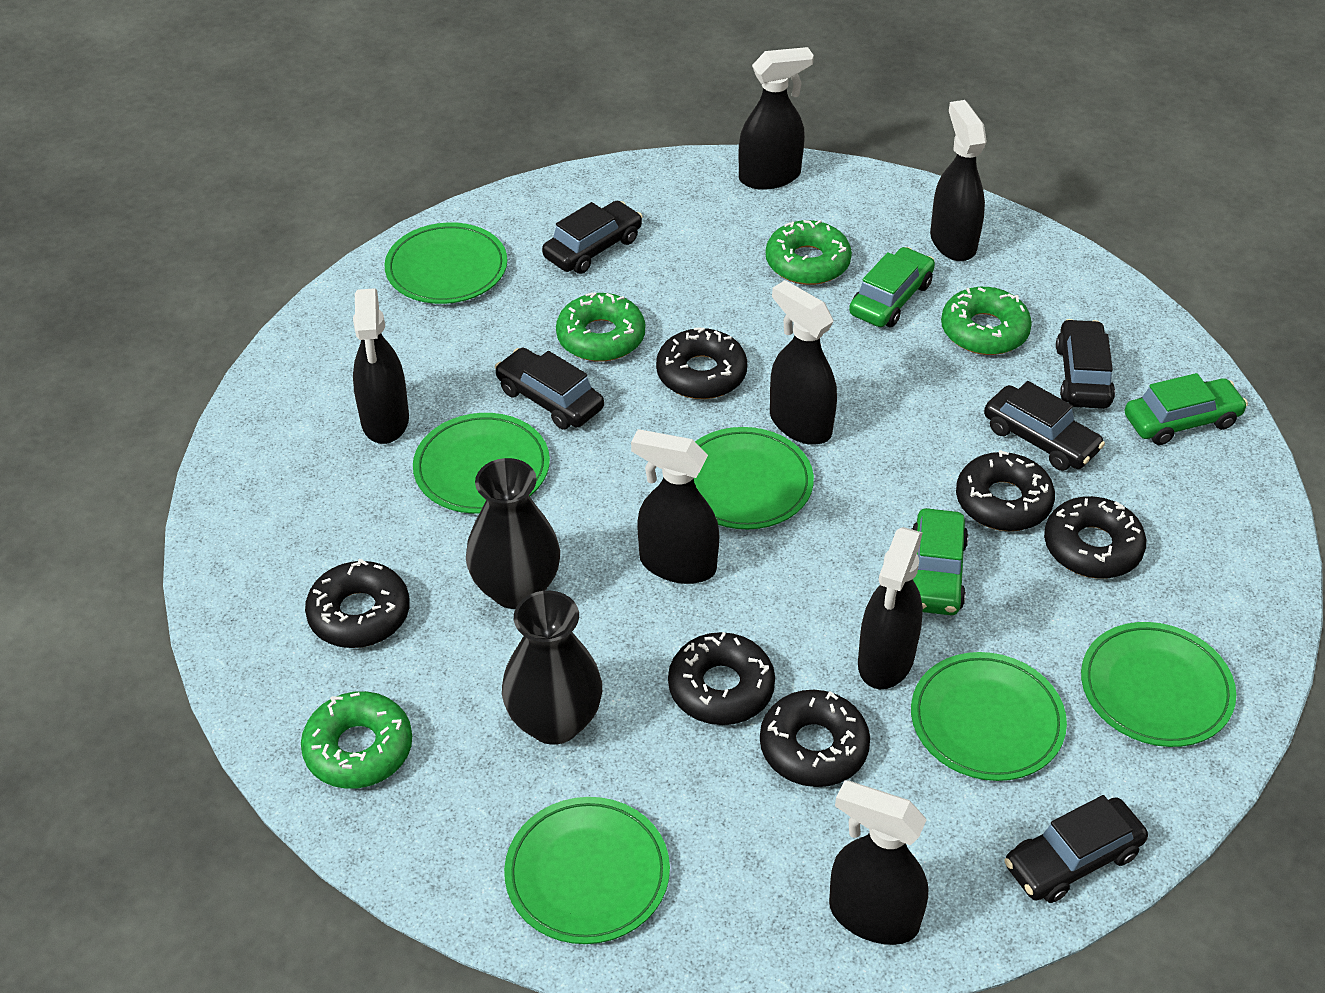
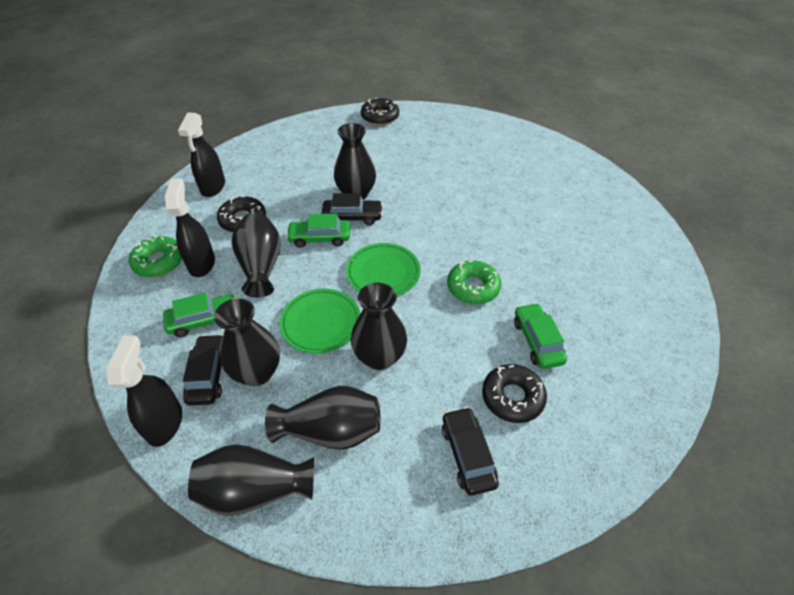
black car: [495,348,604,429] [542,201,643,274] [984,381,1105,471] [1004,795,1148,903] [1056,319,1115,409] = 5 -> [183,334,223,406] [321,193,383,225] [442,407,499,496] = 3
black donut: [305,559,410,648] [656,327,747,399] [668,632,775,725] [760,690,870,787] [956,450,1055,531] [1044,496,1146,579] = 6 -> [217,196,266,232] [361,98,399,125] [482,364,547,423] = 3
black spray bottle: [353,288,409,444] [631,429,719,584] [738,47,814,190] [770,280,837,445] [829,780,928,945] [858,527,923,689] [930,100,987,261] = 7 -> [107,335,182,447] [165,179,215,277] [178,112,225,197] = 3
black vase: [466,458,560,609] [502,590,602,745] = 2 -> [188,444,314,516] [214,298,280,386] [232,213,281,297] [265,386,381,450] [334,123,376,200] [351,283,407,370] = 6
green donut: [301,691,412,789] [556,292,645,362] [766,220,852,285] [941,287,1032,355] = 4 -> [129,236,182,277] [447,260,501,304] = 2
green plate: [385,222,507,304] [413,413,550,514] [504,797,670,944] [694,427,814,530] [911,652,1067,781] [1081,622,1236,747] = 6 -> [279,289,360,354] [346,243,421,296] = 2

